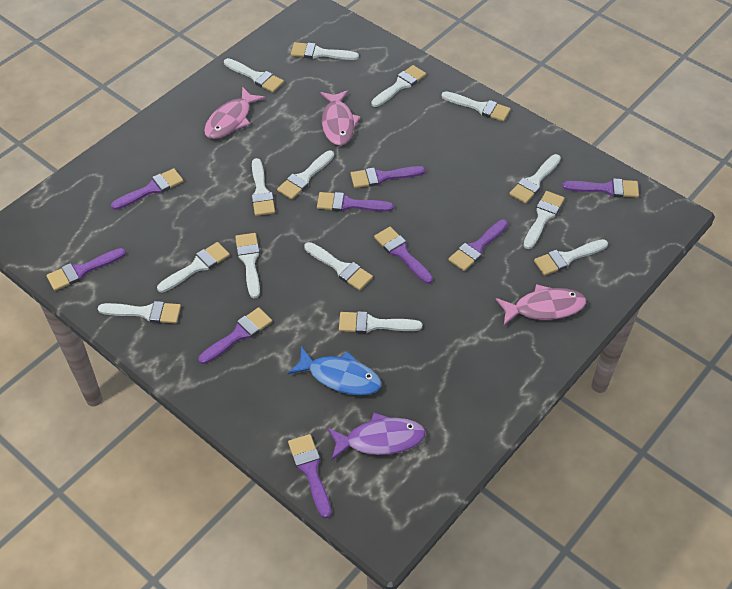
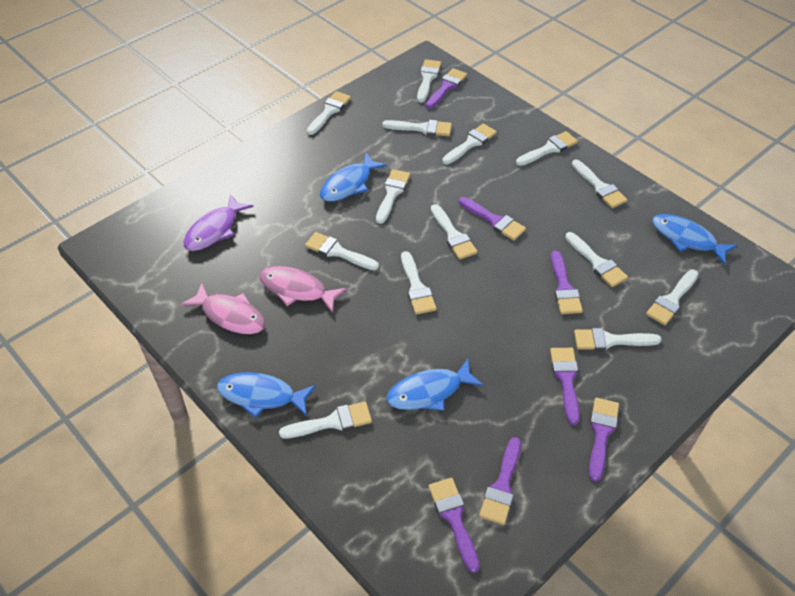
blue fish: [288,347,381,395] = 1 -> [217,372,316,418] [320,153,387,202] [387,359,484,411] [652,214,738,265] = 4
pink fish: [204,87,265,139] [321,90,361,146] [496,284,586,325] = 3 -> [181,283,265,334] [260,266,347,313] = 2
purple brush: [46,248,126,291] [111,168,183,210] [198,307,272,364] [288,434,331,518] [317,192,394,212] [351,166,425,188] [374,227,433,284] [448,219,508,271] [562,178,639,198] = 9 -> [425,68,467,109] [428,478,480,573] [459,197,526,241] [479,437,521,525] [550,348,580,425] [551,251,583,314] [589,398,619,482] = 7

